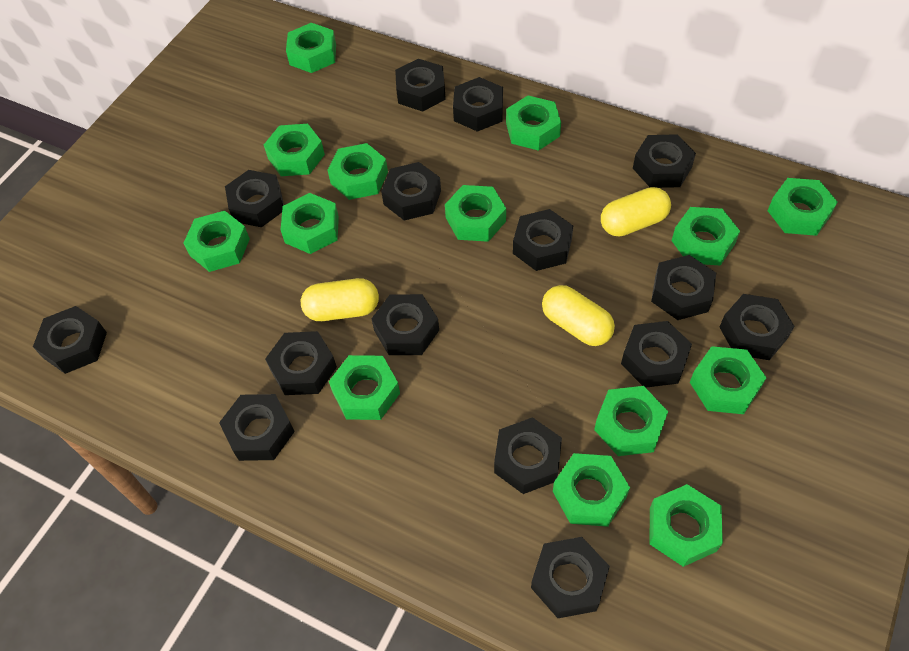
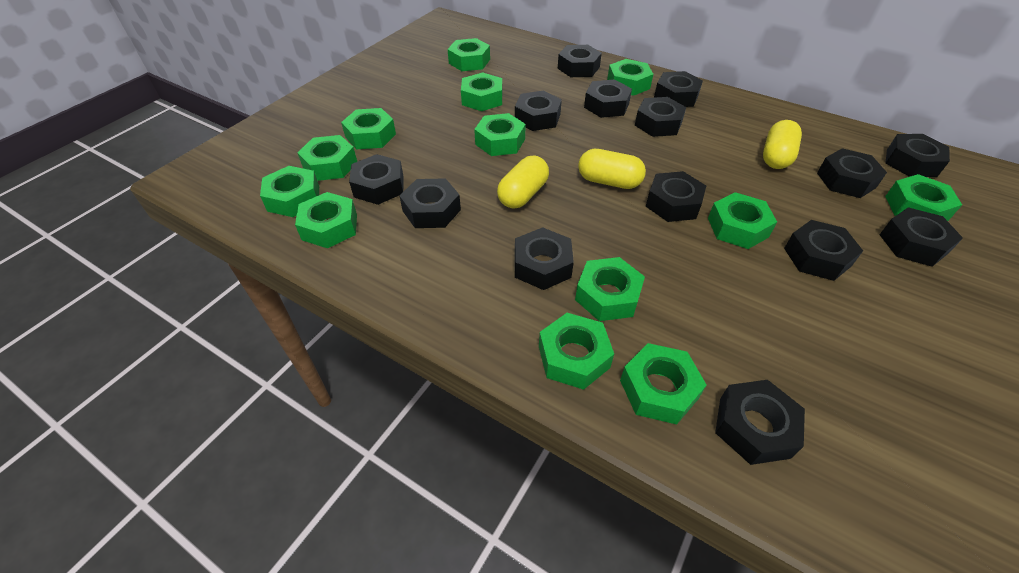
black nut: [33,306,107,374] [219,394,295,461] [225,170,284,227] [265,331,337,395] [371,294,439,355] [381,162,441,221] [395,59,446,112] [453,77,503,132] [494,417,562,494] [513,209,573,271] [531,537,610,618] [621,321,692,388] [633,134,696,188] [651,255,716,320] [719,294,795,360] = 15 -> [349,154,404,205] [399,178,461,228] [515,91,562,131] [515,227,574,290] [558,45,602,77] [584,79,632,118] [635,97,686,137] [646,171,706,222] [654,71,703,107] [715,380,805,465] [784,220,863,281] [817,148,887,198] [880,207,963,267] [885,134,950,177] = 14
green nut: [184,211,250,272] [264,124,325,176] [281,193,339,254] [286,23,336,73] [328,143,388,200] [329,355,400,420] [445,185,506,242] [506,96,561,151] [553,453,630,527] [594,386,668,456] [649,484,723,567] [671,207,740,265] [690,346,766,414] [768,178,838,236] = 14 -> [260,166,319,217] [295,192,357,248] [298,135,357,181] [341,108,396,149] [448,38,490,71] [461,72,502,111] [474,113,526,156] [539,313,614,390] [575,257,645,321] [607,59,653,96] [620,343,707,425] [708,192,777,249] [885,174,962,221] = 13

